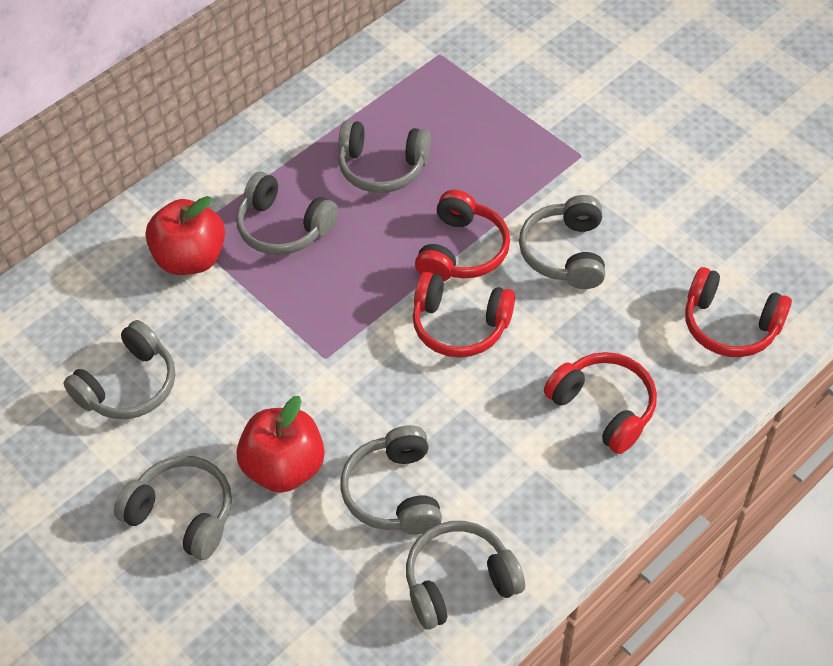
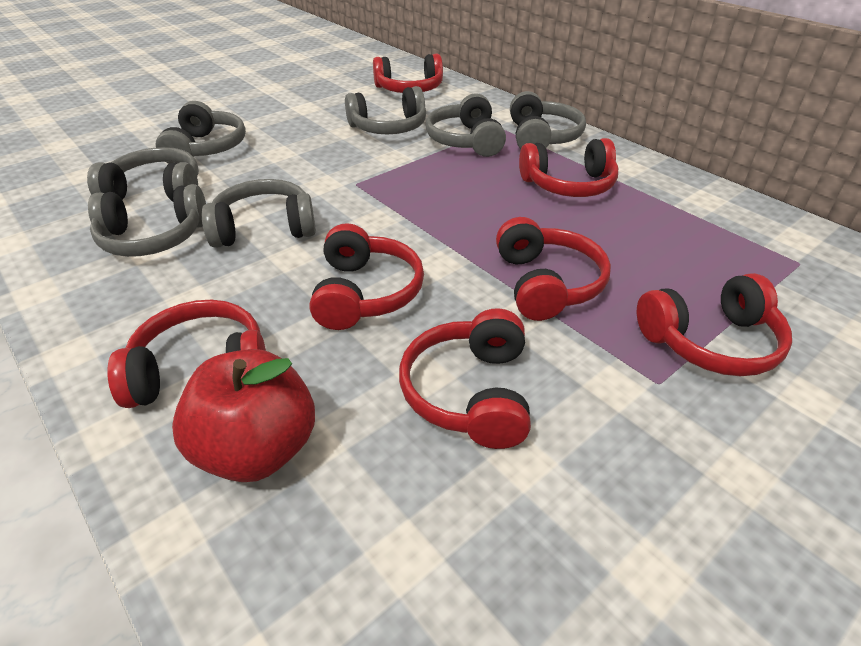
red apple: [146,196,225,275] [236,396,325,493] = 2 -> [172,349,315,482] = 1
red headphones: [413,272,515,358] [415,190,510,281] [544,352,657,454] [685,267,792,357] = 4 -> [107,300,266,408] [310,223,424,330] [373,54,443,93] [399,308,531,449] [496,217,611,321] [519,138,618,197] [637,273,792,376] = 7

